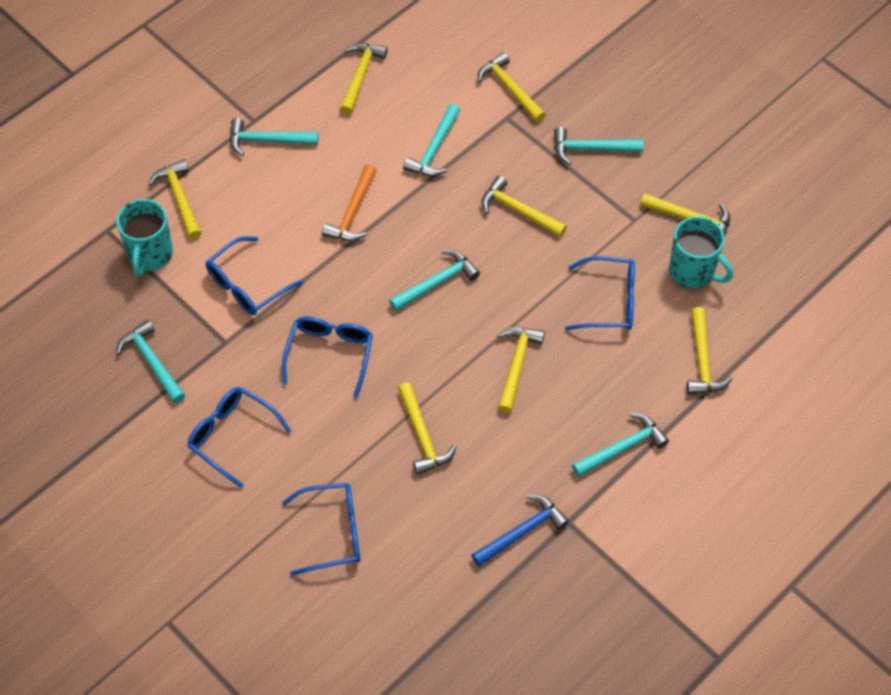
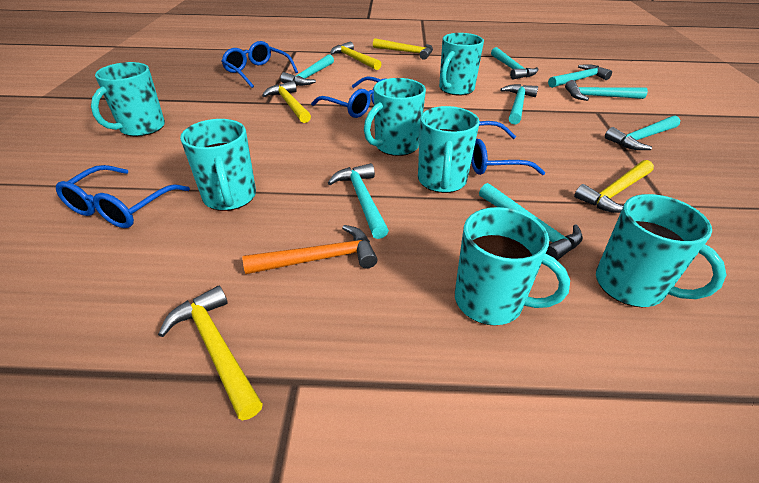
blue glasses: [188,387,291,488] [206,236,304,315] [282,316,373,398] [282,483,360,576] [565,256,635,330] = 5 -> [56,165,190,228] [221,41,298,88] [311,76,386,118] [471,121,546,175] = 4
blue hammer: [472,494,569,566] = 1 -> none = 0
turquoise hammer: [116,320,185,403] [230,118,318,156] [389,250,480,311] [403,104,460,177] [554,127,644,165] [572,413,669,477] = 6 -> [281,54,334,86] [328,163,389,239] [479,183,583,260] [491,47,538,79] [500,84,538,125] [548,64,612,88] [565,80,648,101] [605,116,680,150] = 8
turquoise mug: [116,199,173,276] [669,216,733,288] = 2 -> [91,62,165,137] [180,119,256,211] [364,78,426,156] [418,106,480,193] [439,33,484,95] [455,207,570,326] [596,194,727,307] = 7
yellow hammer: [149,159,201,239] [340,43,388,114] [398,382,456,475] [478,52,546,122] [481,176,567,237] [498,327,545,413] [640,193,730,237] [687,307,732,395] = 8 -> [158,286,263,420] [262,81,311,123] [330,42,381,70] [373,38,433,60] [574,160,654,213] = 5

